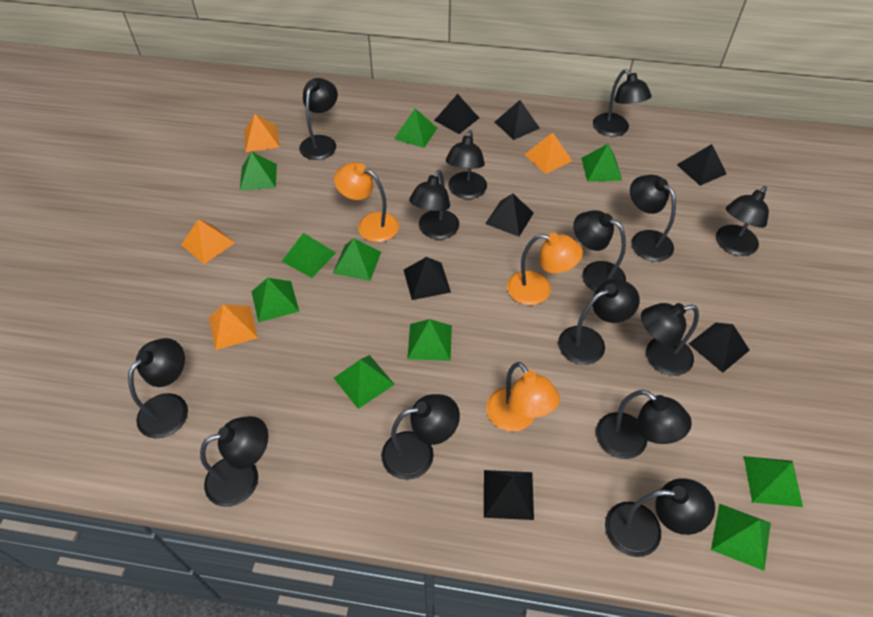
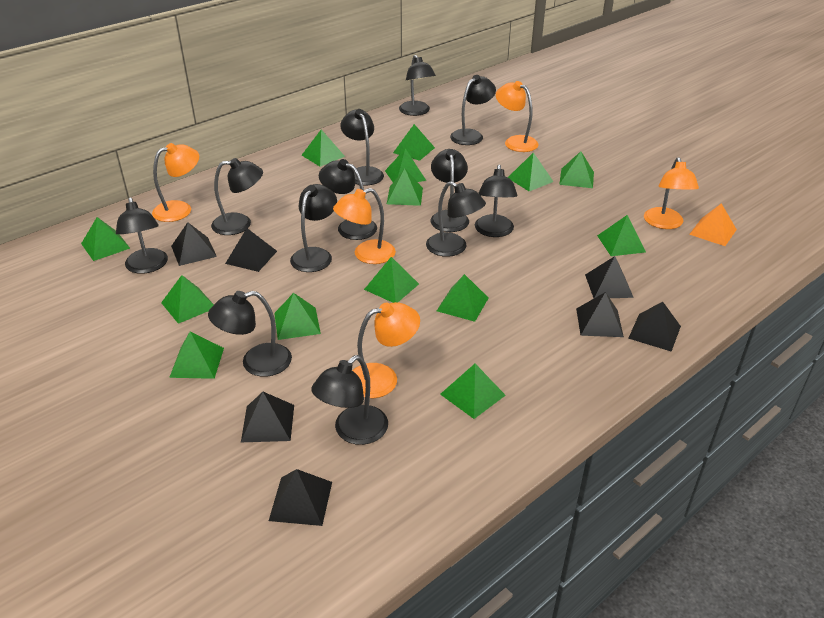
black lamp: [128,338,188,438] [200,416,268,507] [299,78,338,160] [381,394,460,480] [409,170,459,239] [446,130,487,199] [558,279,640,365] [573,210,626,292] [593,69,652,137] [596,390,692,459] [605,478,715,557] [630,175,676,262] [641,303,699,376] [716,186,769,256] = 14 -> [116,197,168,274] [208,291,292,377] [211,158,263,235] [290,184,337,272] [311,355,388,445] [319,159,377,240] [340,109,384,185] [399,55,436,116] [426,181,486,257] [430,149,469,232] [450,75,496,145] [475,164,517,237] = 12
green pyramid: [240,152,277,191] [251,278,299,323] [282,233,336,278] [333,238,381,281] [334,355,395,409] [394,108,437,148] [407,319,452,361] [581,144,622,182] [711,504,771,571] [744,456,803,507] = 10 -> [81,217,130,261] [161,275,214,324] [169,332,224,379] [274,293,321,340] [302,130,345,167] [364,257,419,303] [385,149,426,182] [387,169,423,206] [393,124,435,161] [437,274,488,322] [440,364,506,419] [508,152,554,192] [559,151,594,188] [597,215,646,256] = 14
orange lamp: [334,162,399,242] [486,362,560,432] [507,233,583,305] = 3 -> [152,143,199,222] [333,188,396,264] [352,302,420,398] [496,81,539,152] [644,157,699,229] = 5
orange pyramid: [181,219,235,264] [209,304,258,350] [244,114,280,152] [524,132,572,174] = 4 -> [689,203,737,246] = 1

